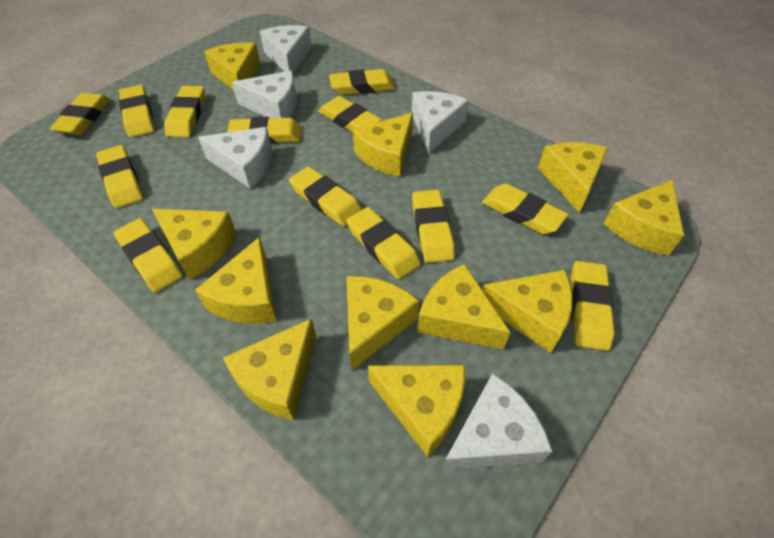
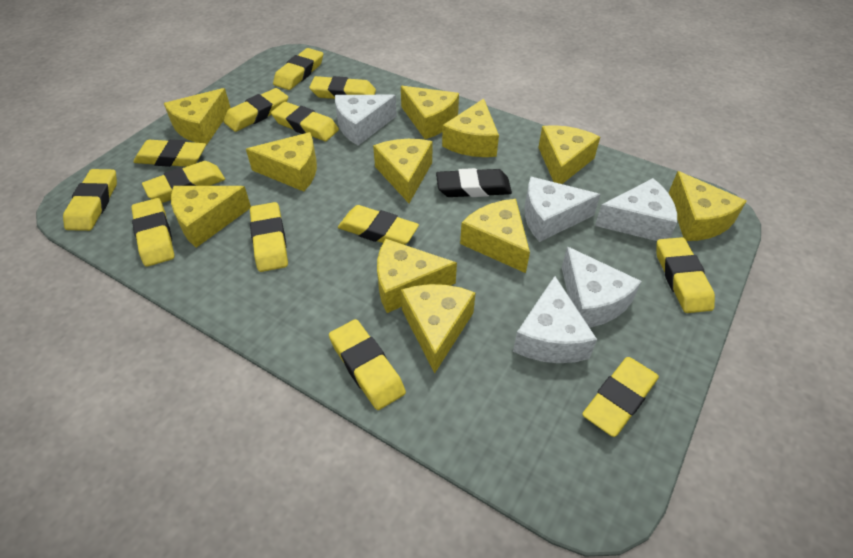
black eraser: none = 0 -> [436,168,512,197] = 1

